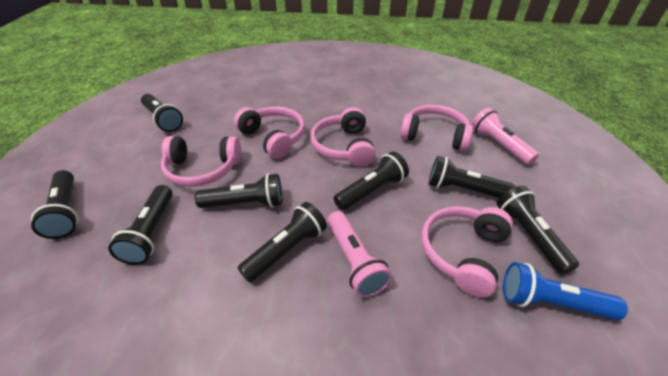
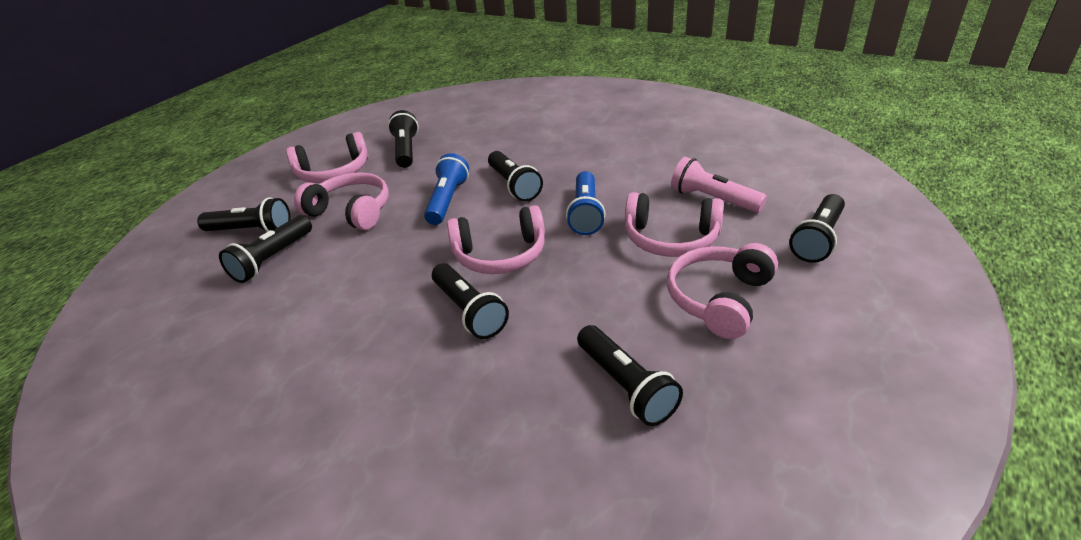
black flashlight: [31,170,78,239] [108,185,172,265] [141,94,183,132] [195,173,282,208] [238,202,327,283] [334,152,409,210] [428,156,516,198] [497,186,579,274] = 8 -> [197,197,291,232] [219,215,312,283] [388,110,419,168] [432,263,509,339] [488,151,543,202] [577,325,683,426] [789,194,845,263] = 7
blue flashlight: [503,262,628,320] = 1 -> [424,153,469,225] [566,171,605,235] = 2
pink flashlight: [327,211,392,298] [471,108,539,165] = 2 -> [671,157,767,213] = 1

